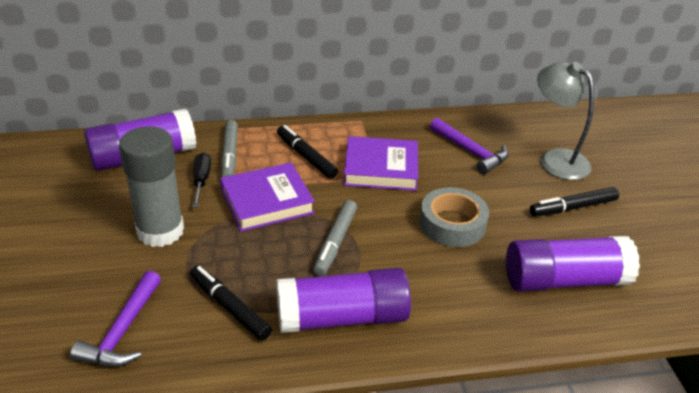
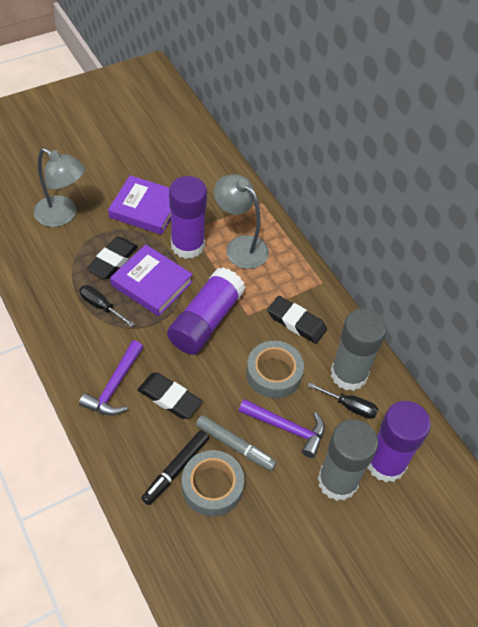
black eraser: none = 0 -> [87,236,138,279] [138,373,202,419] [267,296,327,344] = 3
black marker: [190,266,272,341] [277,125,338,179] [530,187,619,216] = 3 -> [141,430,209,505] = 1
black screwdriver: [192,152,211,208] = 1 -> [79,285,134,327] [308,383,378,419] = 2
grey glue stick: [119,126,184,247] = 1 -> [317,419,378,501] [331,308,387,391] = 2
grey lamp: [537,62,594,180] = 1 -> [34,148,85,227] [214,174,269,269] = 2
grey marker: [221,120,238,177] [313,200,357,276] = 2 -> [196,415,277,471] = 1
grey tape: [420,187,489,247] = 1 -> [182,450,244,516] [246,341,304,398] = 2

